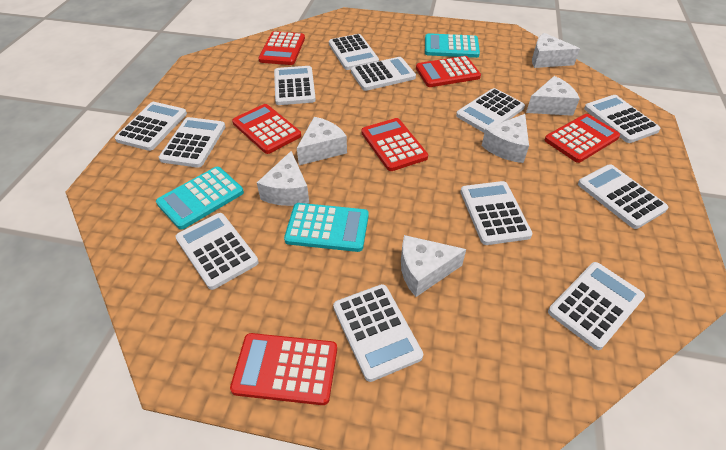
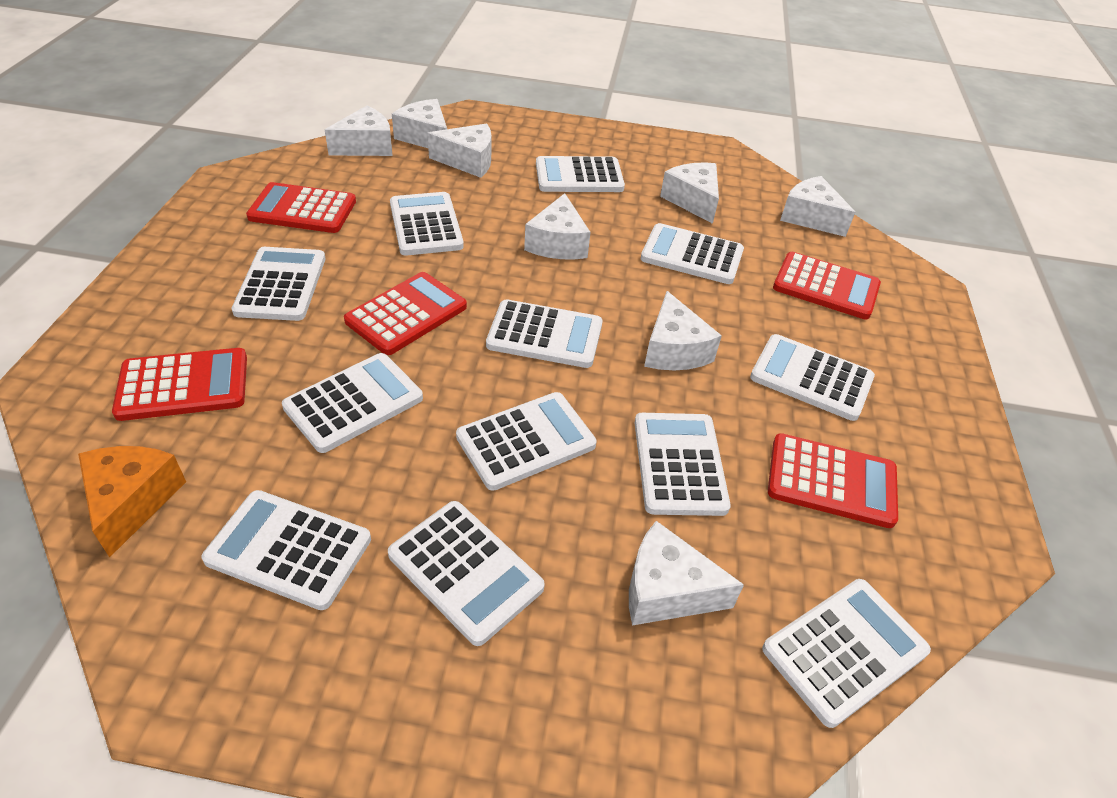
orange cheese: none = 0 -> [78,446,186,557] = 1
red calculator: [230,333,337,405] [232,104,301,154] [259,31,305,65] [361,118,428,171] [416,56,481,87] [545,114,620,163] = 6 -> [112,348,247,421] [246,182,356,233] [344,272,467,355] [768,433,898,528] [773,252,881,320] = 5
turquoise calculator: [156,167,244,230] [284,203,369,252] [425,33,480,58] = 3 -> none = 0
white cheese: [257,151,309,206] [297,117,347,165] [401,235,466,297] [482,114,529,163] [526,76,580,116] [532,33,580,68] = 6 -> [325,106,393,156] [392,99,447,148] [428,123,491,178] [524,193,590,259] [629,521,744,625] [644,291,722,370] [660,162,719,224] [780,176,855,237] = 8

